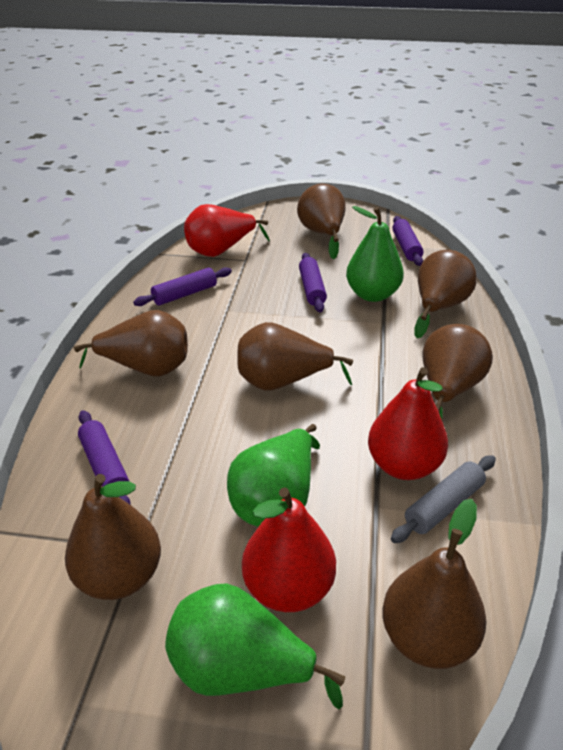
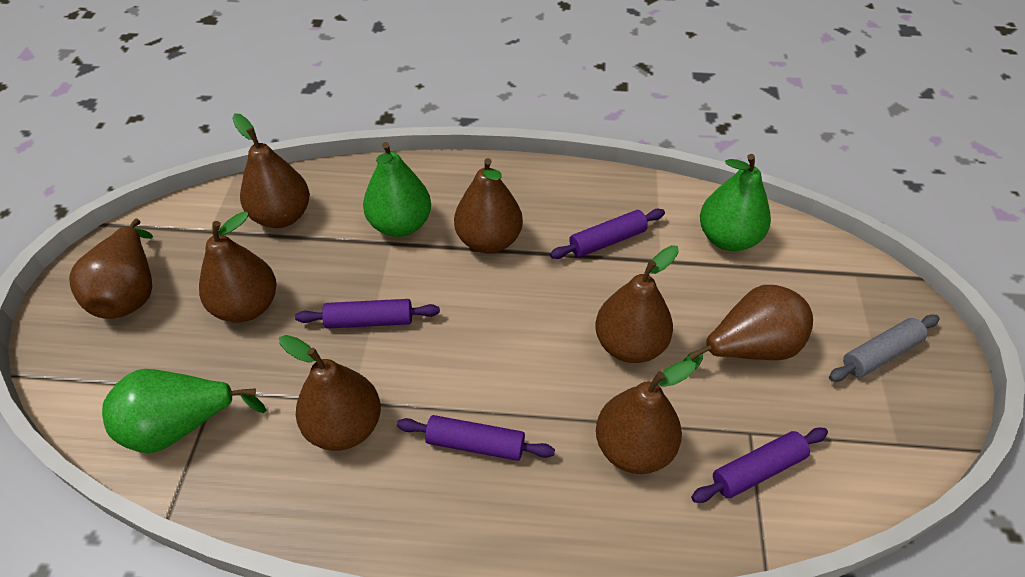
brown pear: [65,474,161,600] [74,310,188,376] [237,322,353,391] [297,184,346,259] [382,499,486,669] [414,250,477,338] [422,324,493,419] = 7 -> [69,219,153,319] [199,211,277,323] [232,113,310,228] [279,335,381,451] [454,158,523,253] [595,245,679,363] [596,360,696,474] [683,285,813,369] = 8
red pear: [184,204,270,257] [242,487,336,612] [368,367,448,480] = 3 -> none = 0

